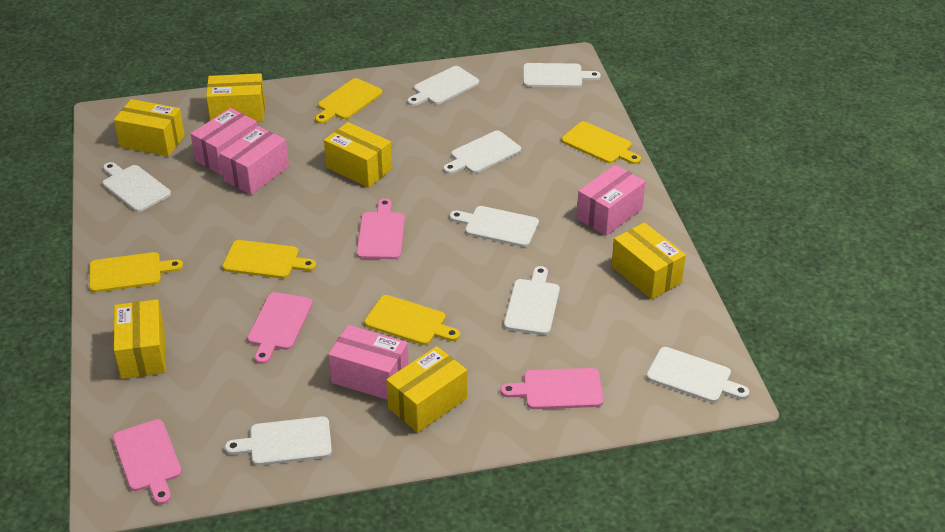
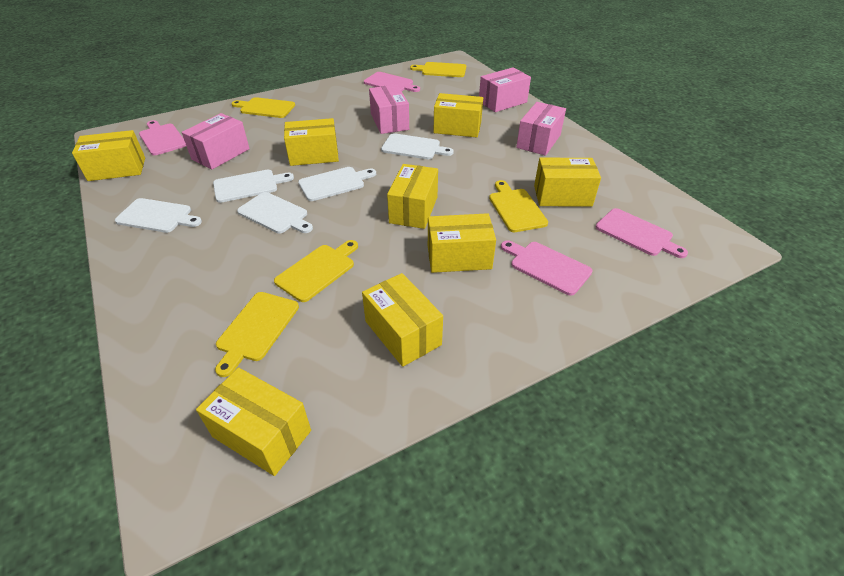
white cutting board: [102,162,171,212] [225,416,332,465] [407,66,479,106] [443,131,521,174] [449,206,539,247] [504,266,560,335] [523,63,601,88] [646,347,749,402] = 8 -> [115,198,202,233] [213,170,294,203] [237,192,313,234] [298,167,376,201] [381,133,454,159] = 5
yellow box: [114,99,185,157] [114,299,166,379] [206,73,265,122] [324,122,392,188] [386,346,467,433] [611,222,686,299] = 6 -> [72,130,145,181] [196,367,311,476] [284,118,339,166] [362,273,443,367] [387,164,438,229] [428,213,496,273] [434,93,483,137] [534,158,601,207] = 8

